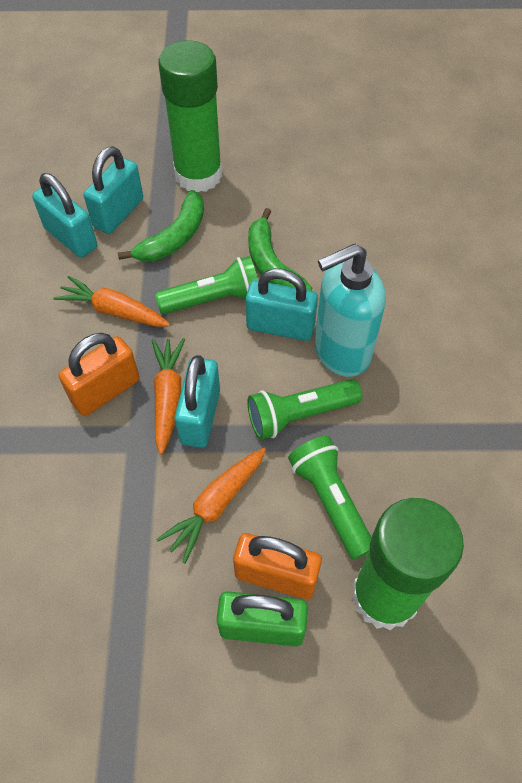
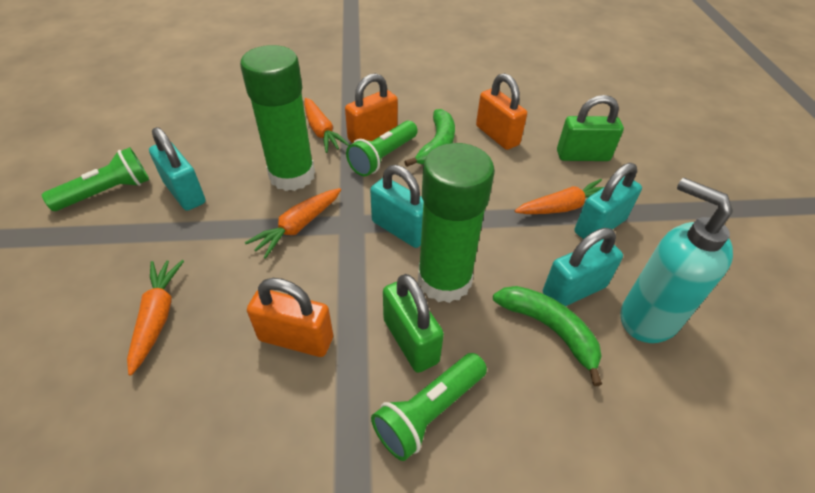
green padlock: [217,591,308,647] = 1 -> [383,274,444,373] [557,95,624,161] = 2
orange carrot: [53,276,170,327] [152,338,185,455] [156,448,266,563] = 3 -> [127,260,184,376] [245,188,341,259] [304,98,350,153] [515,179,604,214] = 4
orange padlock: [59,333,140,416] [233,533,322,599] = 2 -> [247,278,333,357] [345,73,398,143] [476,73,527,150] = 3

